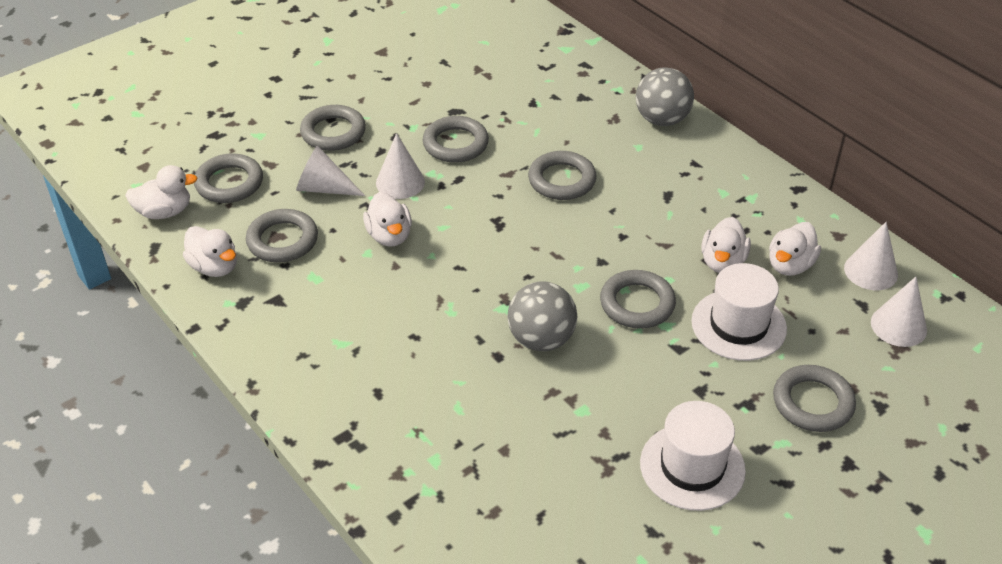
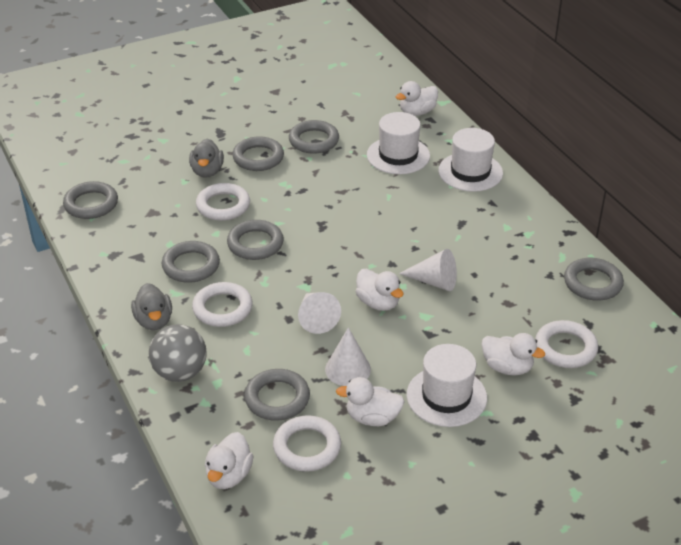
grey ball: [508,281,577,351] [636,67,694,126] = 2 -> [149,324,207,382] = 1
grey duck: none = 0 -> [131,283,172,330] [189,139,224,178] = 2
white cone: [296,146,365,196] [376,133,425,199] [844,222,898,290] [871,277,927,347] = 4 -> [298,292,341,334] [325,327,371,386] [399,249,457,291] = 3
white hat: [640,401,746,511] [691,263,787,361] = 2 -> [367,112,430,174] [407,344,487,427] [438,128,503,192] = 3
white ring: none = 0 -> [192,282,253,327] [196,183,250,221] [273,415,341,472] [535,320,598,368] = 4

